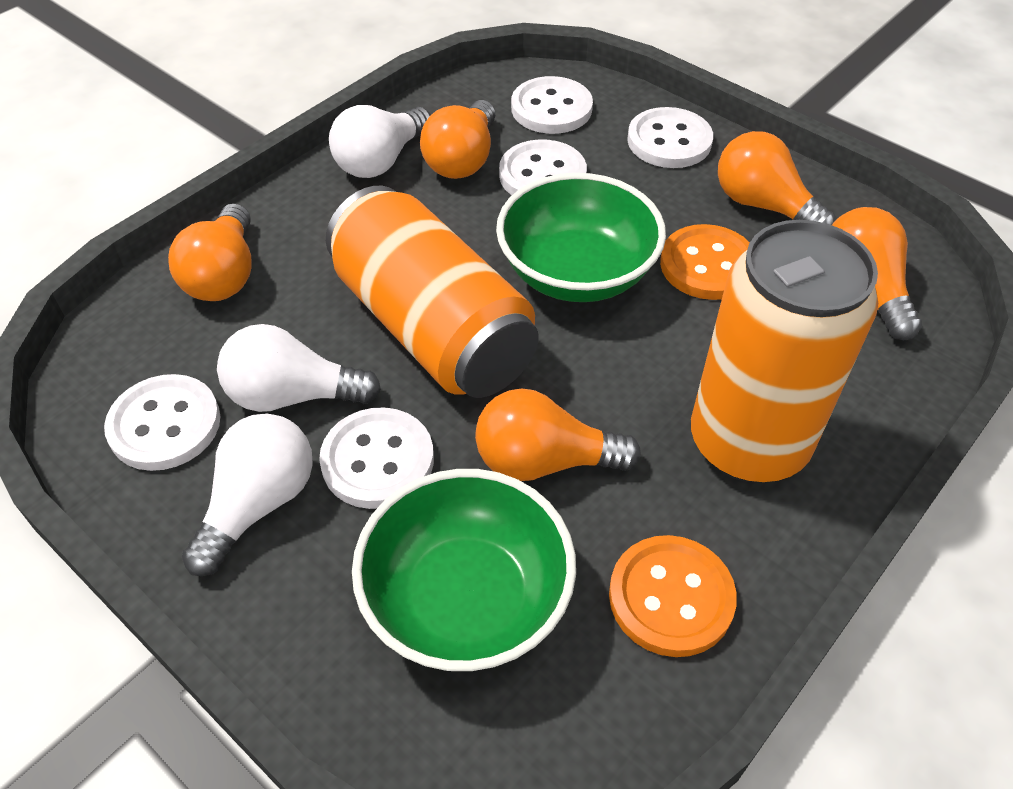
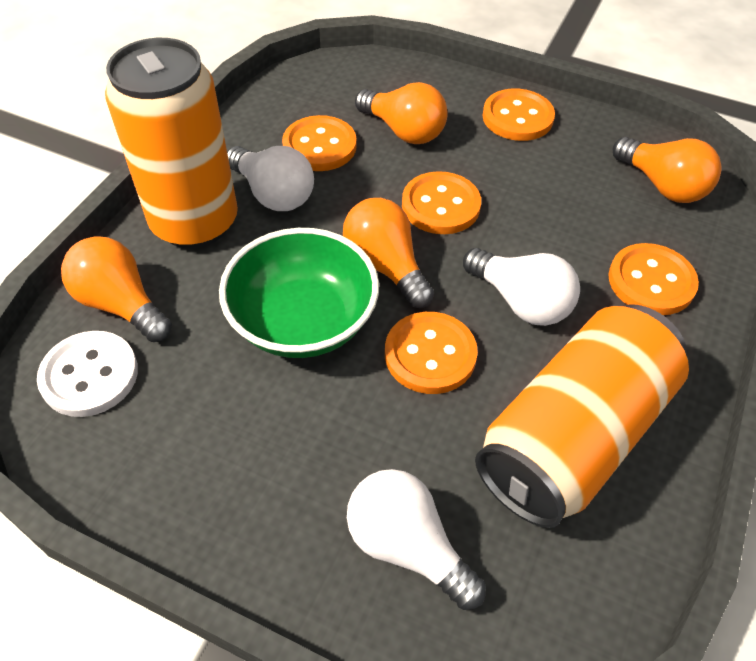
green bowl: [352,469,576,671] [496,173,666,302] = 2 -> [219,228,379,358] = 1
orange button: [609,535,737,657] [660,224,750,300] = 2 -> [282,115,357,171] [385,312,478,394] [402,171,481,234] [483,89,555,141] [608,243,699,315] = 5
orange light bulb: [168,203,252,301] [420,100,495,179] [475,388,641,481] [718,131,836,225] [832,207,922,340] = 5 -> [61,236,172,342] [343,198,434,308] [355,82,448,144] [613,137,722,203] = 4
white button: [104,374,220,471] [319,407,434,509] [499,139,587,195] [511,76,593,134] [627,107,713,168] = 5 -> [37,331,138,417] = 1

